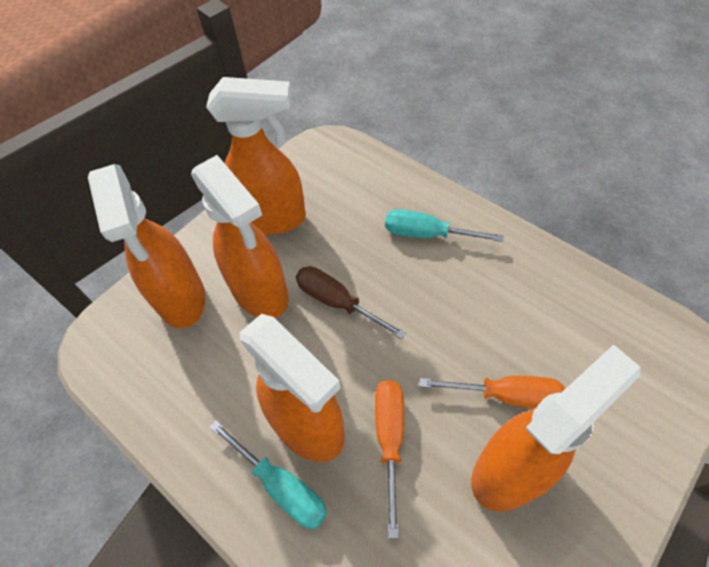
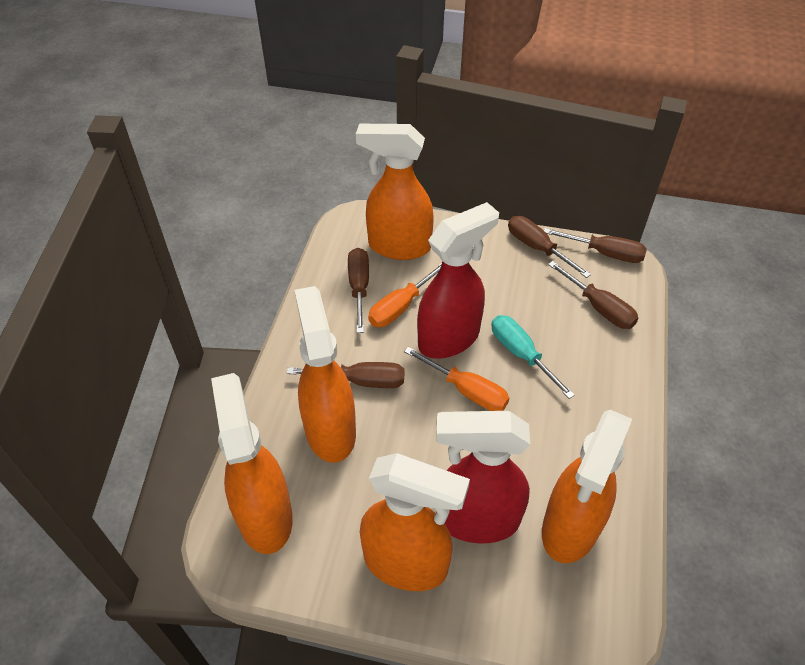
brown screwdriver: [296,266,406,339] = 1 -> [287,362,405,388] [348,248,369,333] [508,216,591,278] [544,228,647,263] [548,261,638,329] = 5
red spray bottle: none = 0 -> [417,202,499,359] [436,411,530,543] = 2
turquoise screwdriver: [209,420,327,529] [385,209,504,242] = 2 -> [491,315,575,399] = 1

